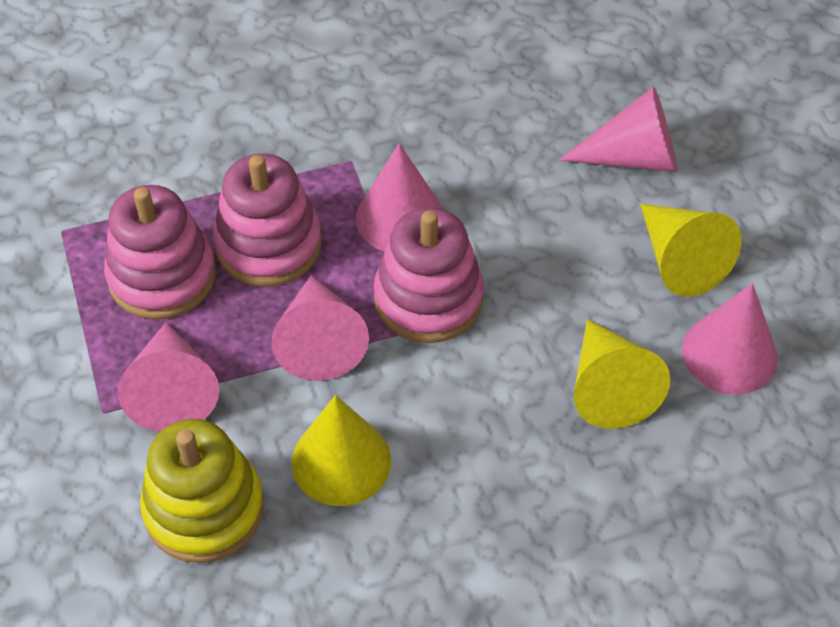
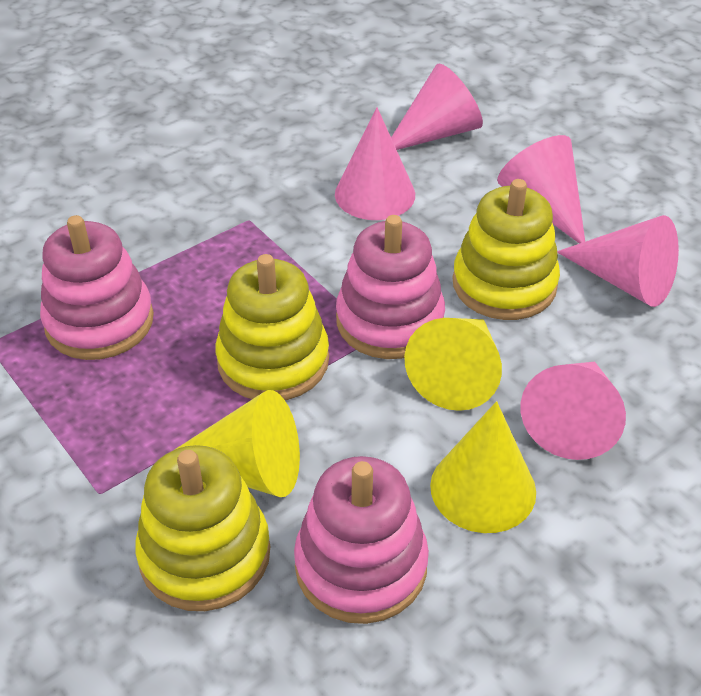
yellow stacking toy: [140,419,264,563] = 1 -> [135,445,270,611] [215,254,329,400] [453,179,560,320] = 3

